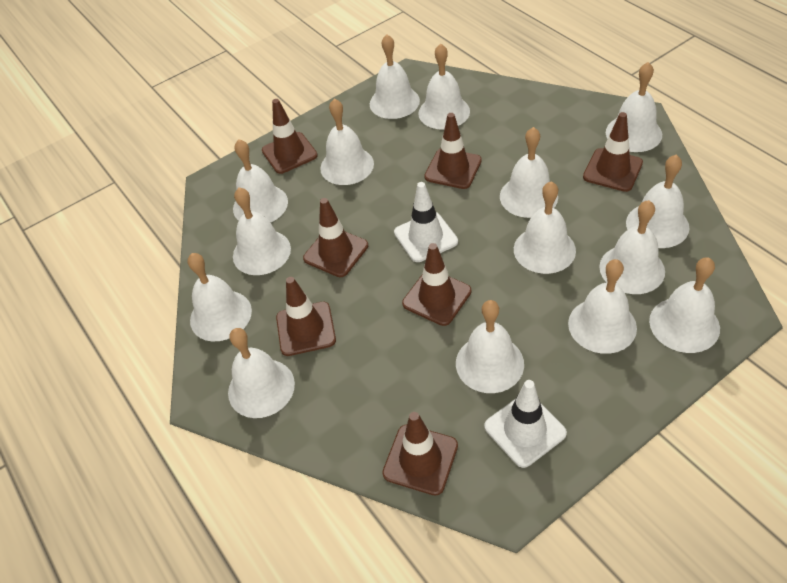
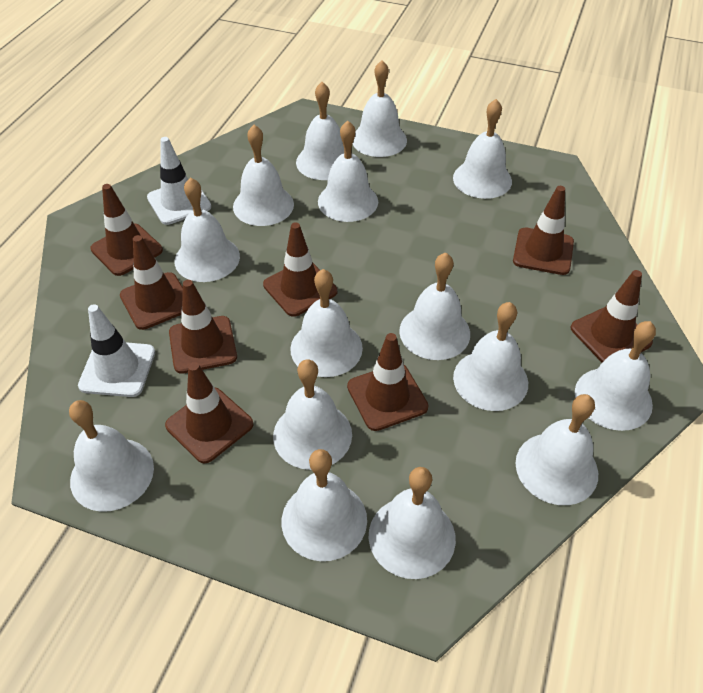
brown traffic cone: [262,99,318,174] [276,277,336,356] [303,198,368,277] [382,412,458,496] [402,243,472,326] [424,113,482,189] [583,112,643,192] = 7 -> [90,184,163,276] [120,235,183,330] [165,362,253,464] [169,280,237,374] [263,222,337,317] [347,333,428,431] [513,186,574,275] [571,270,653,362] = 8

